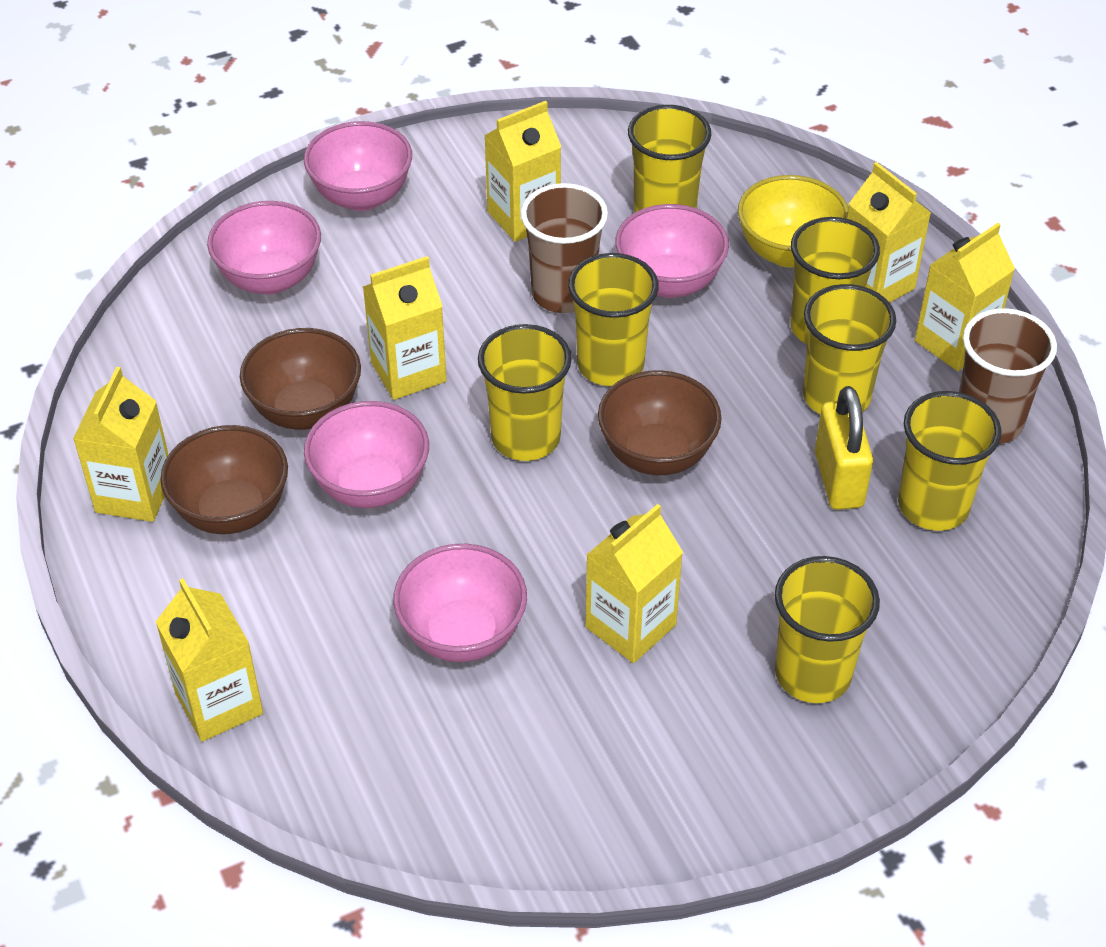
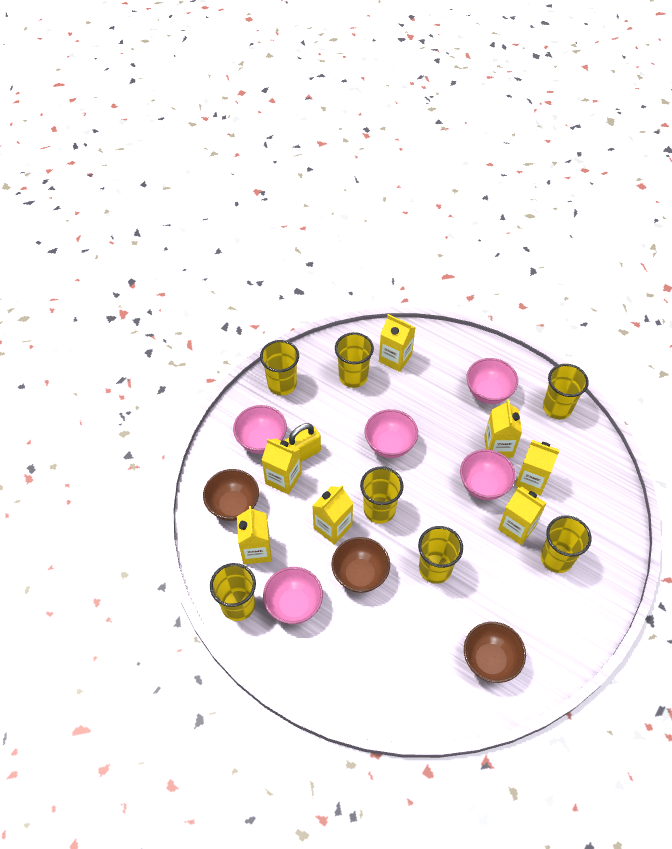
brown cup: [521,183,608,313] [959,308,1057,444] = 2 -> none = 0
yellow bowl: [738,175,848,267] = 1 -> none = 0

